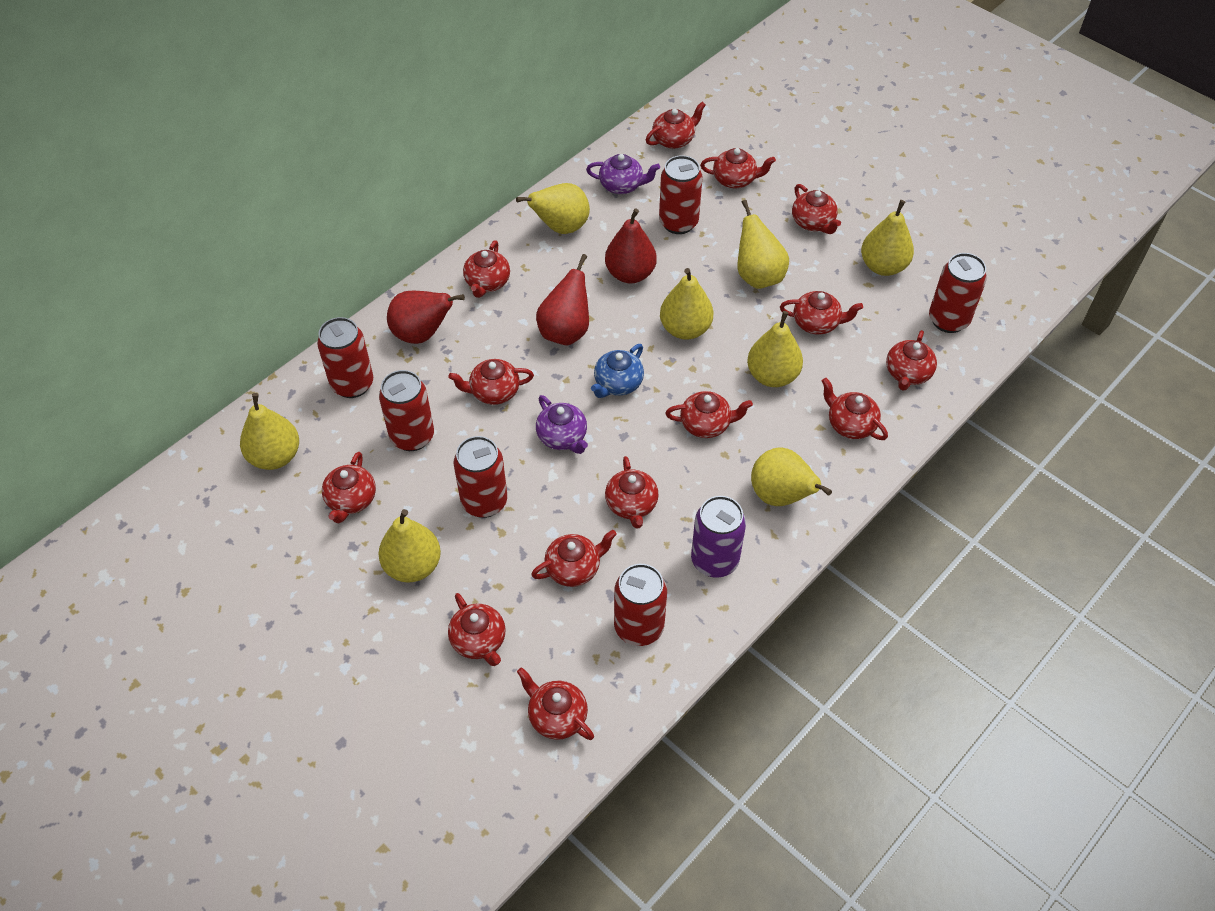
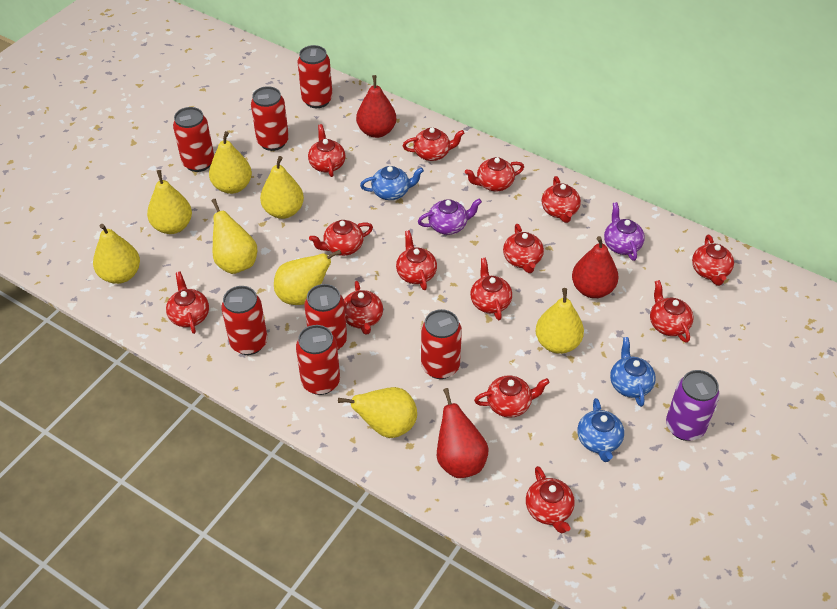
blue teapot: [591,344,644,398] = 1 -> [360,166,424,200] [577,398,624,462] [610,337,656,407] = 3
red can: [317,317,373,398] [379,370,434,451] [454,436,507,518] [614,564,667,646] [659,155,702,234] [929,253,987,333] = 6 -> [173,107,214,172] [221,286,267,355] [251,86,289,151] [296,325,340,395] [298,45,333,108] [304,284,347,350] [421,309,462,379] = 7

